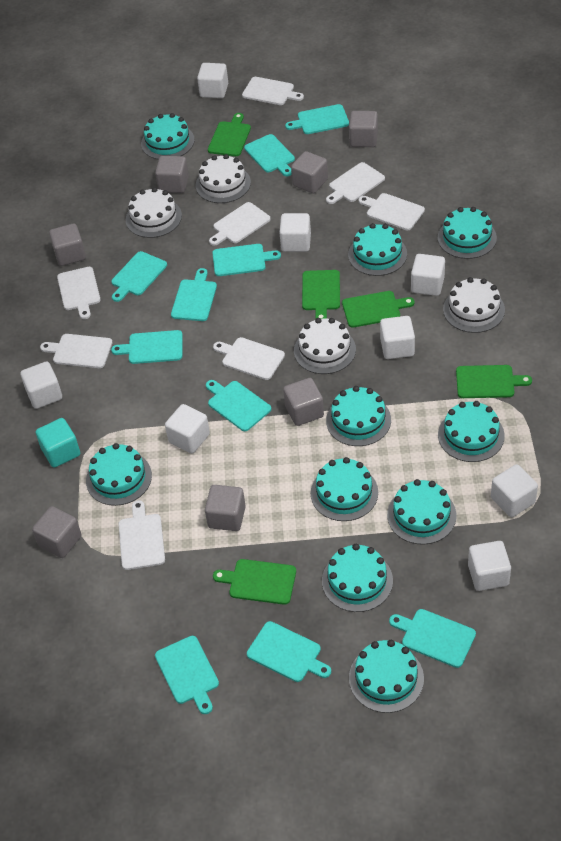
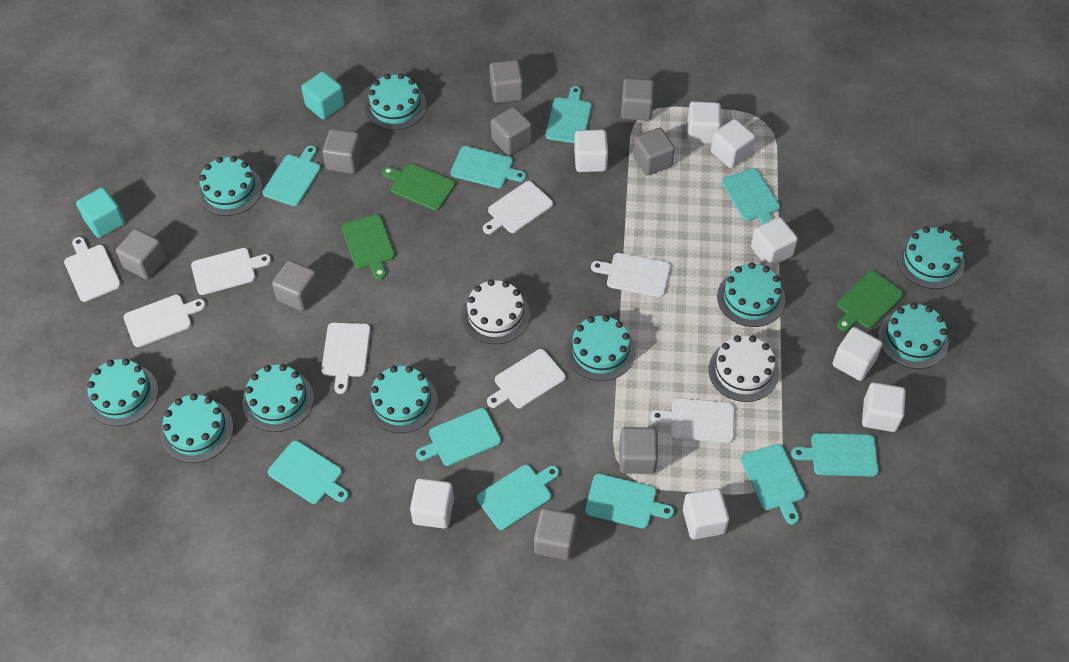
green cutting board: [208,113,251,156] [213,559,296,605] [302,270,340,319] [342,291,415,328] [456,365,532,398] = 5 -> [342,214,395,280] [382,163,456,211] [837,271,904,331] = 3
grey cube: [32,506,82,558] [49,224,86,266] [155,156,189,193] [205,485,246,531] [283,378,324,426] [291,151,328,193] [349,111,378,147] = 7 -> [116,229,166,279] [272,260,320,311] [322,129,362,174] [489,60,523,103] [491,107,532,156] [534,508,577,560] [619,427,658,474] [621,78,654,121] [633,128,675,176] = 9
turquoise cube: [36,418,80,468] = 1 -> [76,187,125,238] [301,71,345,120] = 2
white cake: [126,187,182,238] [195,154,251,203] [294,318,356,374] [443,277,505,333] = 4 -> [462,279,530,344] [709,335,779,402] = 2

